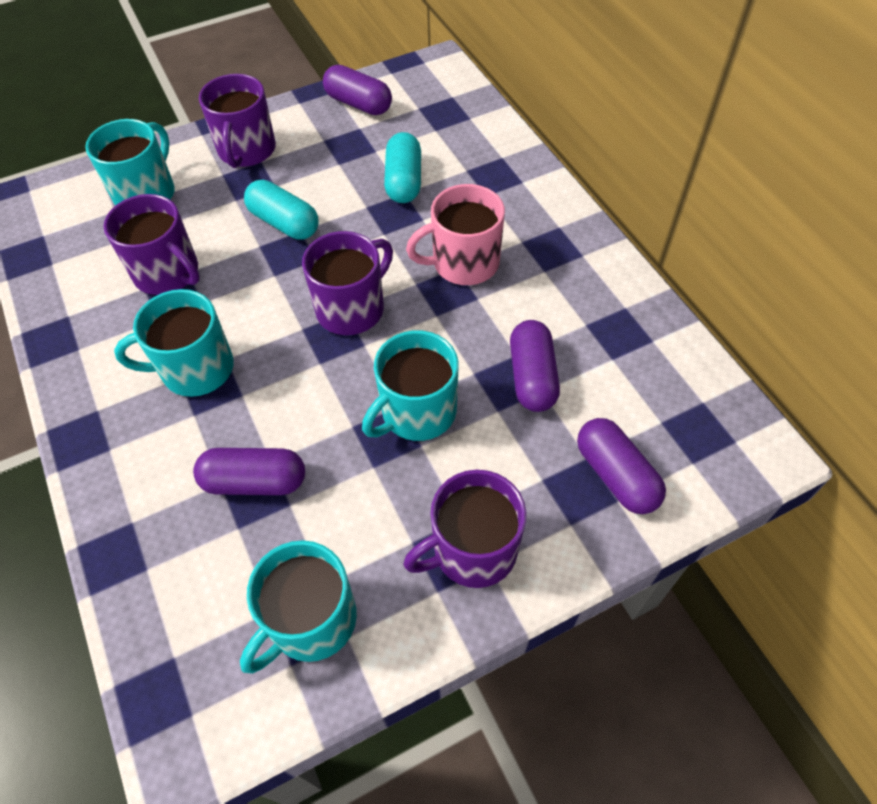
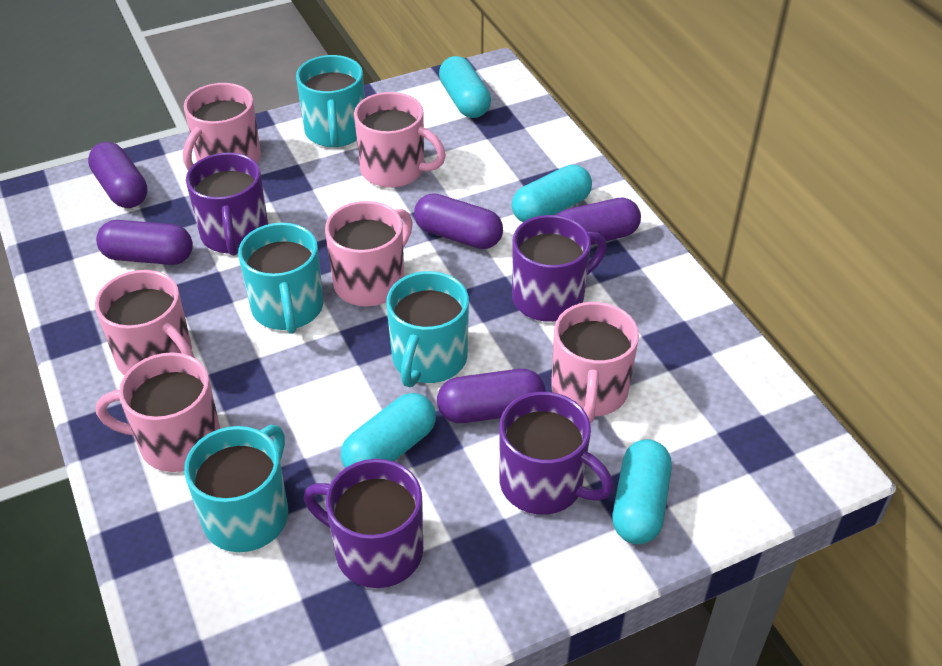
pink mug: [406,184,505,285] = 1 -> [95,270,195,376] [96,352,220,472] [183,83,261,170] [325,201,413,306] [354,92,446,188] [551,302,639,423] = 6
purple capsule: [193,448,305,495] [323,65,392,115] [510,320,560,412] [577,418,666,514] = 4 -> [88,142,148,208] [96,220,193,265] [414,193,503,249] [437,369,545,423] [557,197,641,245] = 5
turquoise capsule: [244,180,319,240] [384,132,421,203] = 2 -> [341,393,436,468] [439,56,491,118] [512,165,592,222] [613,439,672,544] = 4

